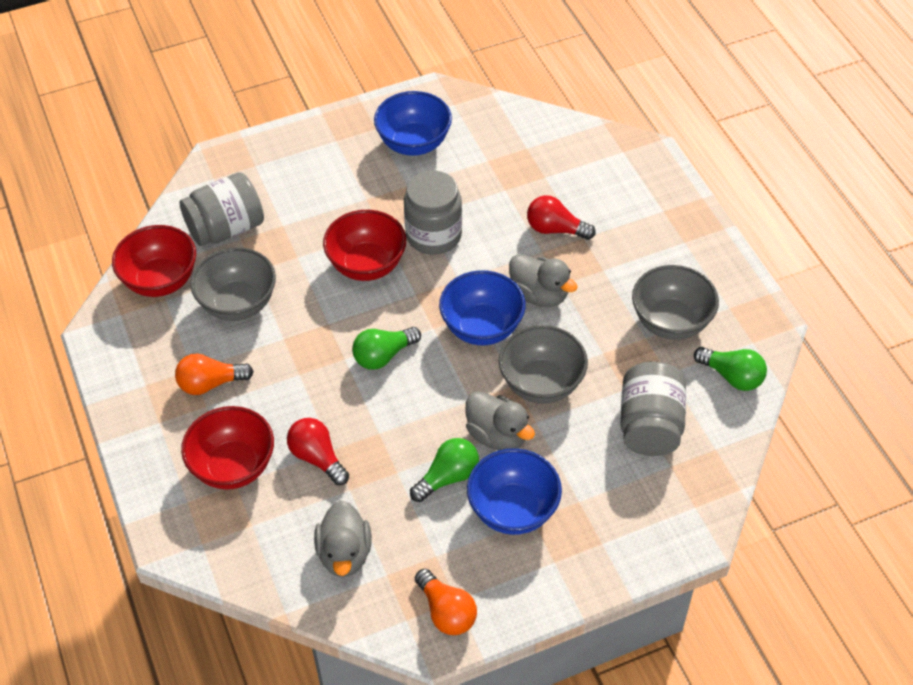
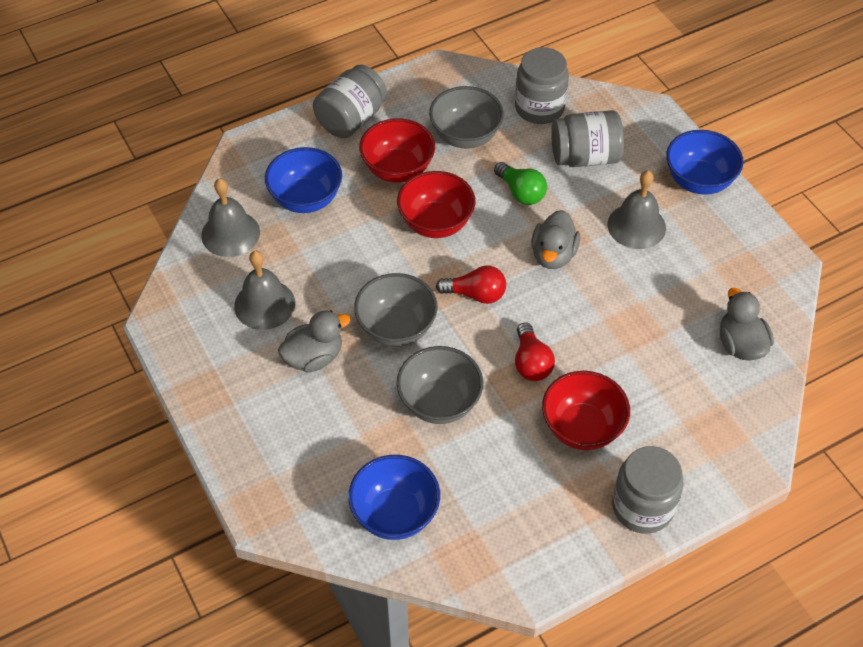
green light bulb: [352,327,421,370] [410,438,479,502] [694,347,767,391] = 3 -> [494,162,547,205] = 1
grey bell: none = 0 -> [201,178,260,257] [234,251,295,330] [608,170,666,249] = 3
grey jar: [179,172,264,246] [404,170,462,255] [620,361,686,456] = 3 -> [313,65,387,138] [515,47,569,124] [551,110,624,167] [612,446,684,534] = 4
orange light bulb: [175,353,254,395] [415,568,477,635] = 2 -> none = 0

